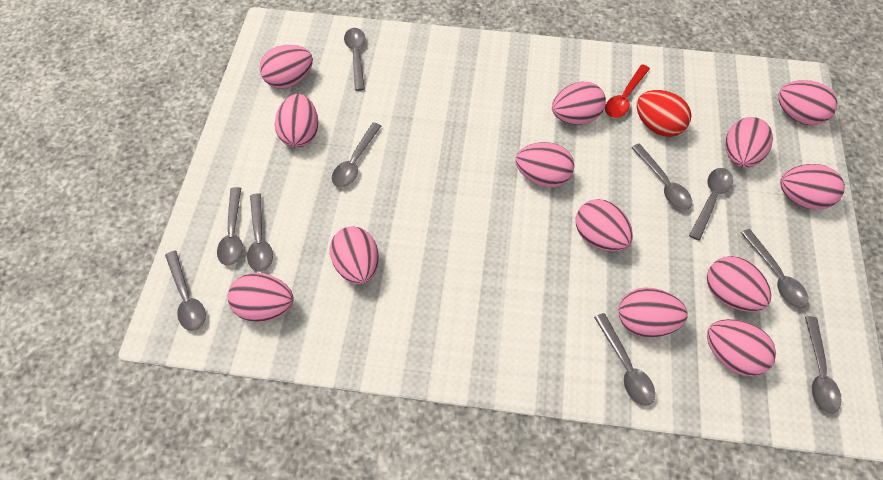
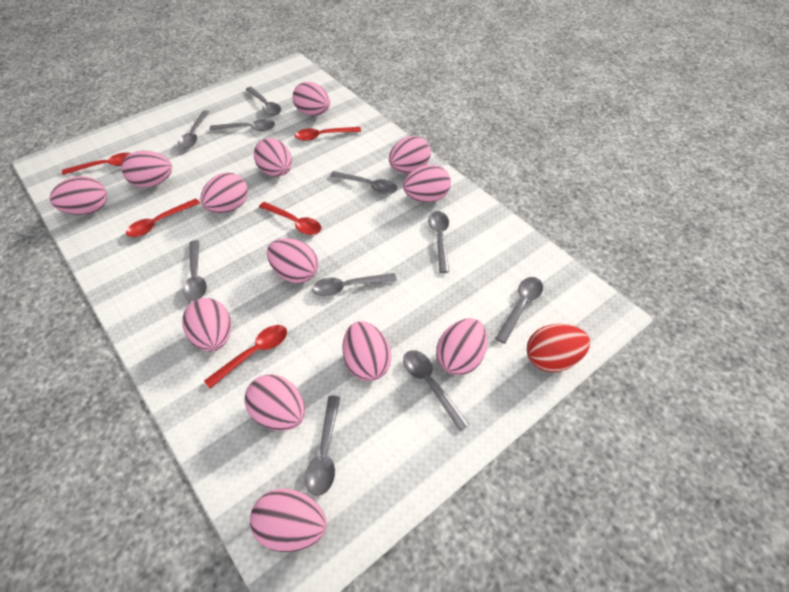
red spoon: [605,64,650,118] = 1 -> [62,152,131,175] [126,198,200,237] [204,325,287,388] [259,202,321,235] [295,127,361,141] = 5

